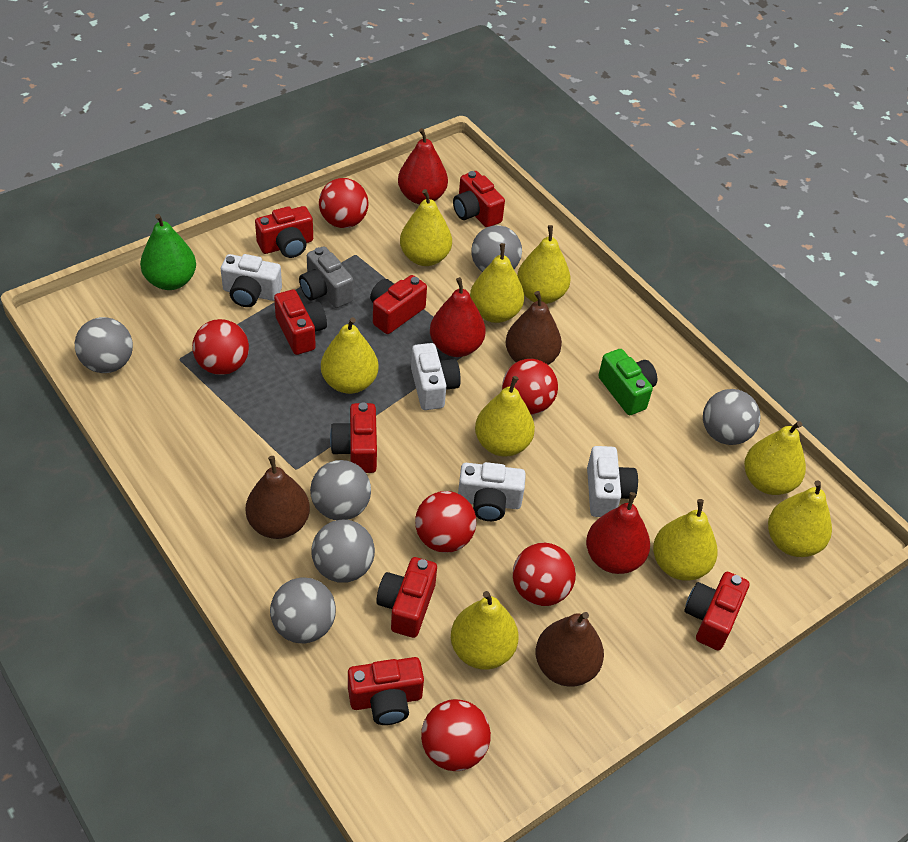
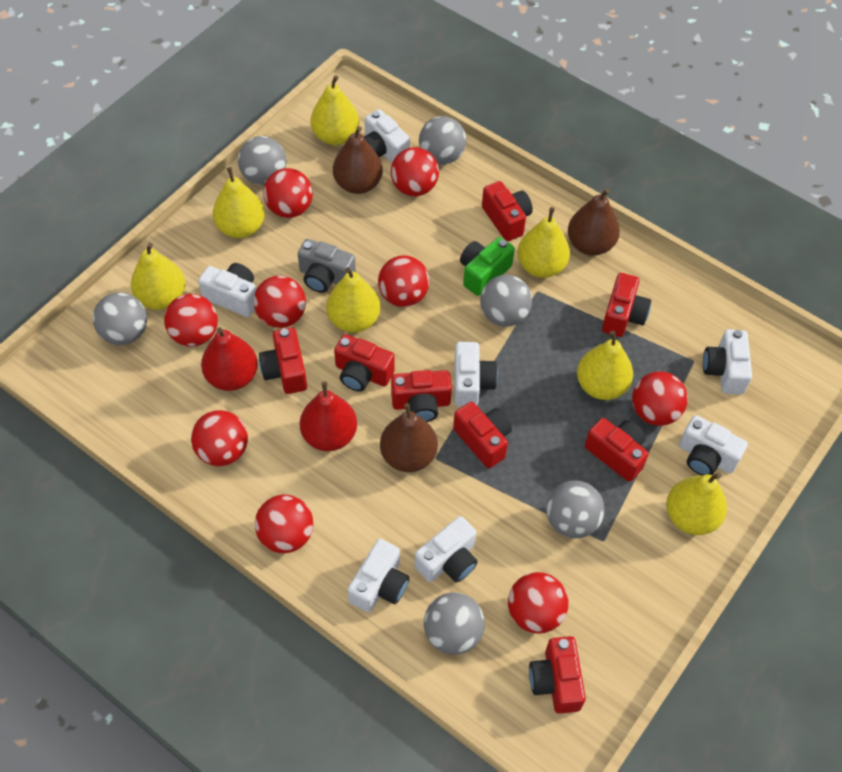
green pear: [140,214,196,290] = 1 -> none = 0
red ball: [192,319,249,375] [319,178,369,228] [415,491,476,553] [421,699,491,771] [502,359,558,414] [513,543,576,606] = 6 -> [164,294,218,347] [191,410,248,466] [254,276,306,328] [255,495,313,553] [263,168,313,218] [378,255,430,307] [391,147,439,196] [508,572,568,634] [632,371,688,426] = 9
red pear: [398,128,448,204] [430,277,486,357] [586,492,650,574] = 3 -> [201,327,258,391] [300,381,357,451] = 2
white camera: [221,254,282,307] [411,343,461,410] [458,462,526,521] [587,446,638,517] = 4 -> [198,263,256,317] [348,539,409,612] [364,109,410,163] [415,516,478,583] [454,342,498,407] [679,415,748,476] [703,329,752,394] = 7
yellow pear: [321,317,379,394] [400,189,452,266] [451,591,519,669] [470,243,524,323] [475,376,535,457] [517,225,571,304] [653,499,718,581] [744,421,806,495] [768,480,832,557] = 9 -> [131,243,186,310] [213,167,265,238] [310,75,359,145] [327,267,380,333] [517,207,570,278] [577,331,633,400] [666,472,727,535] = 7

